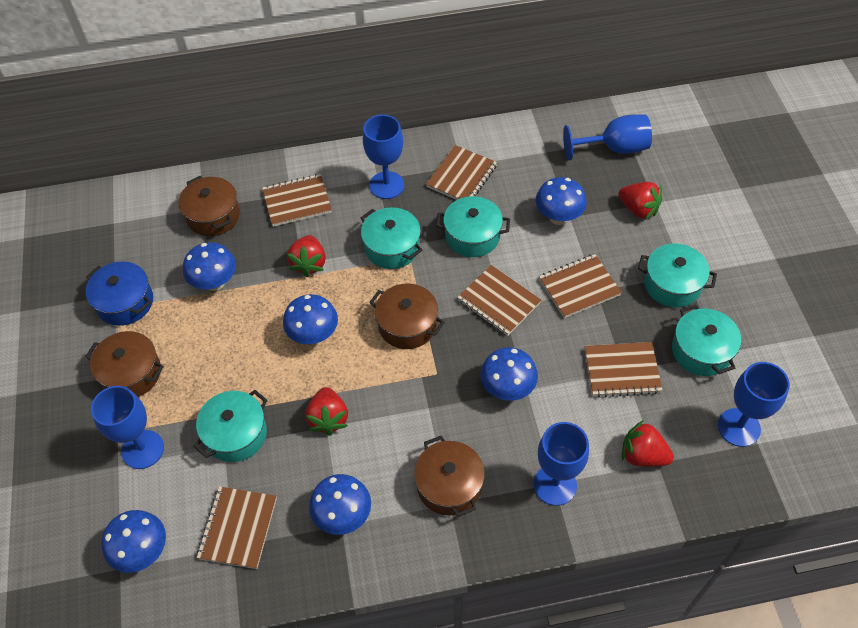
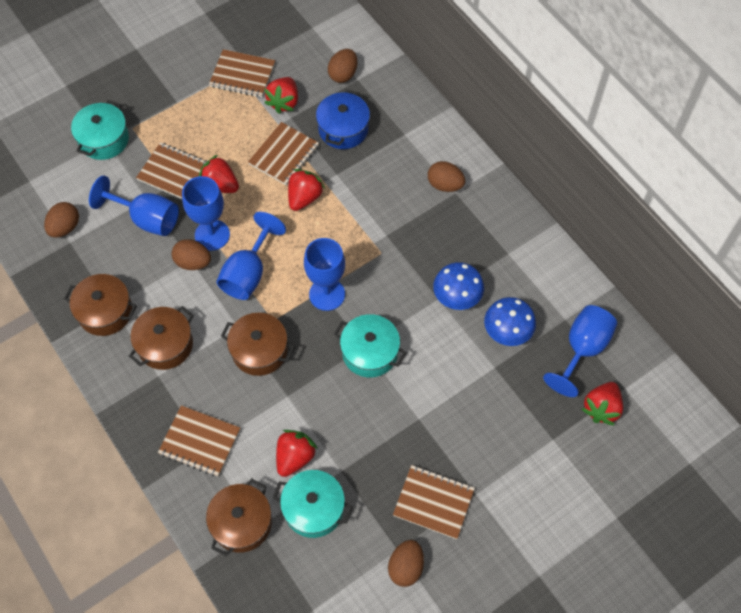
blue mushroom: [102,510,166,573] [183,242,236,291] [283,294,338,344] [309,474,371,535] [480,347,538,401] [536,177,587,225] = 6 -> [433,262,484,310] [484,297,536,346] = 2
brown egg: none = 0 -> [44,202,79,238] [172,239,211,270] [328,49,357,83] [388,540,424,587] [428,161,465,192] = 5
brown notebook: [197,486,277,569] [262,174,332,227] [426,145,497,200] [457,265,541,336] [539,254,622,318] [585,342,663,398] = 6 -> [136,142,207,199] [158,405,240,477] [209,49,275,97] [248,122,319,185] [393,465,475,539] = 5
red strawberry: [286,235,326,277] [305,387,348,436] [619,182,662,220] [622,420,674,467] = 4 -> [199,155,239,193] [265,77,298,114] [276,430,318,477] [288,169,325,211] [582,382,623,426] = 5
turquoise pot: [193,390,268,462] [361,207,422,269] [436,196,510,257] [638,244,717,308] [672,305,741,376] = 5 -> [71,100,129,160] [273,470,353,538] [334,314,407,377] = 3

